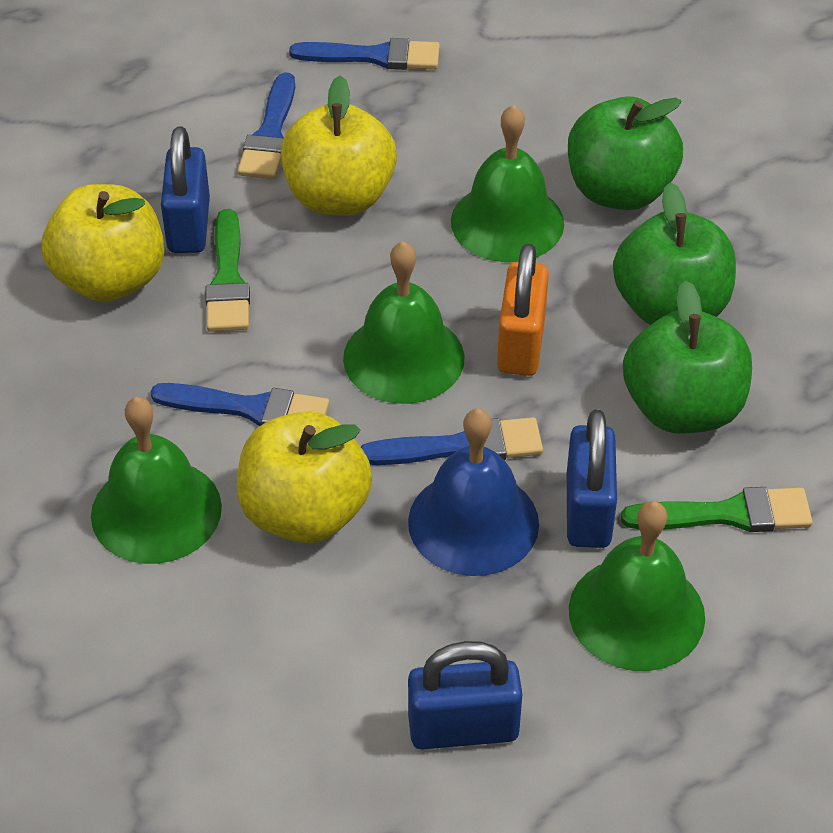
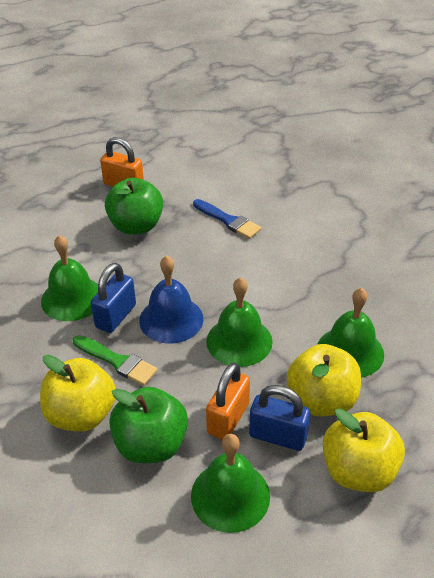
blue brush: [150,383,330,426] [238,72,295,179] [289,38,440,70] [361,417,543,465] = 4 -> [193,199,261,239] = 1
blue padlock: [161,126,210,253] [408,641,522,750] [567,409,617,548] = 3 -> [91,263,136,333] [249,385,310,451] = 2
green apple: [568,96,683,210] [613,183,736,325] [623,280,752,434] = 3 -> [105,178,163,235] [109,387,188,463] = 2
green brush: [206,209,250,332] [621,487,813,532] = 2 -> [73,335,158,386] = 1
orange padlock: [497,243,549,376] = 1 -> [100,137,144,187] [206,363,250,440] = 2

